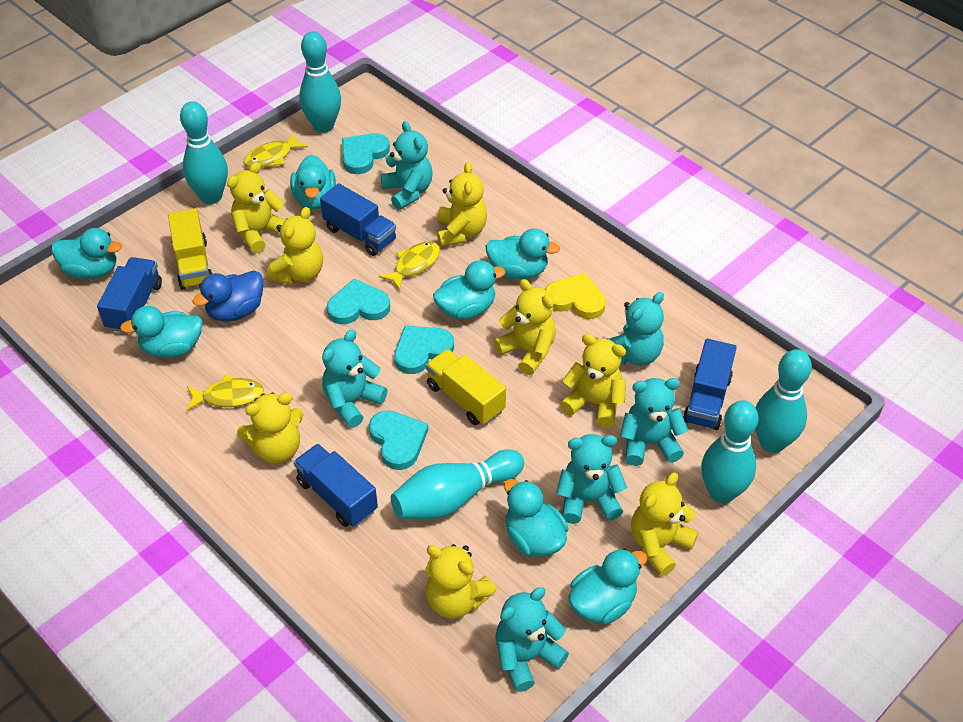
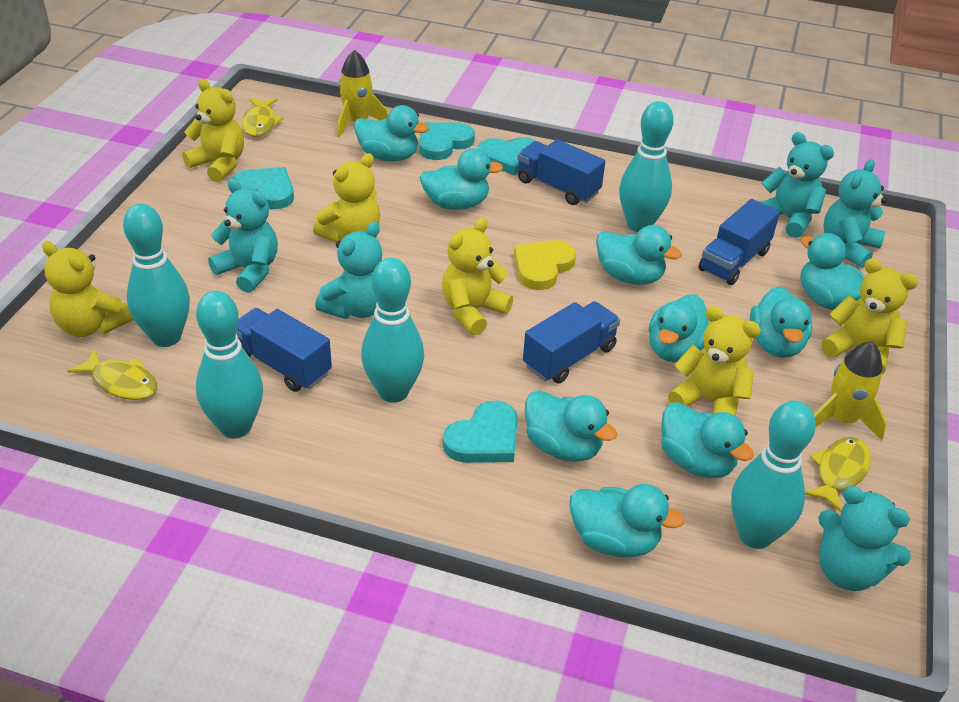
blue duck: [192,270,263,322] = 1 -> none = 0
turquoise duck: [51,228,122,279] [120,306,203,358] [290,155,336,209] [433,260,505,320] [485,229,560,279] [504,479,568,557] [569,548,647,625] = 7 -> [354,105,429,162] [420,148,503,210] [525,390,618,462] [569,484,685,557] [596,225,682,285] [649,294,709,362] [661,402,754,478] [750,286,813,358] [800,233,865,310] = 9
turquoise teddy bear: [322,329,387,428] [380,121,432,210] [495,587,569,692] [556,434,627,524] [607,292,664,366] [620,378,688,466] = 6 -> [208,178,278,293] [315,222,382,319] [760,132,834,238] [818,486,911,591] [824,159,887,268] = 5
yellow rocket: none = 0 -> [337,50,388,137] [814,341,887,441] = 2
yellow teddy bear: [227,162,285,253] [237,393,304,463] [267,207,323,284] [425,544,497,619] [437,162,487,247] [494,279,556,375] [560,334,626,428] [631,473,698,576] = 8 -> [42,241,133,337] [182,79,244,182] [313,153,380,242] [442,218,513,336] [668,306,761,416] [821,258,918,376] = 6
yellow truck: [168,208,213,290] [426,349,506,425] = 2 -> none = 0

